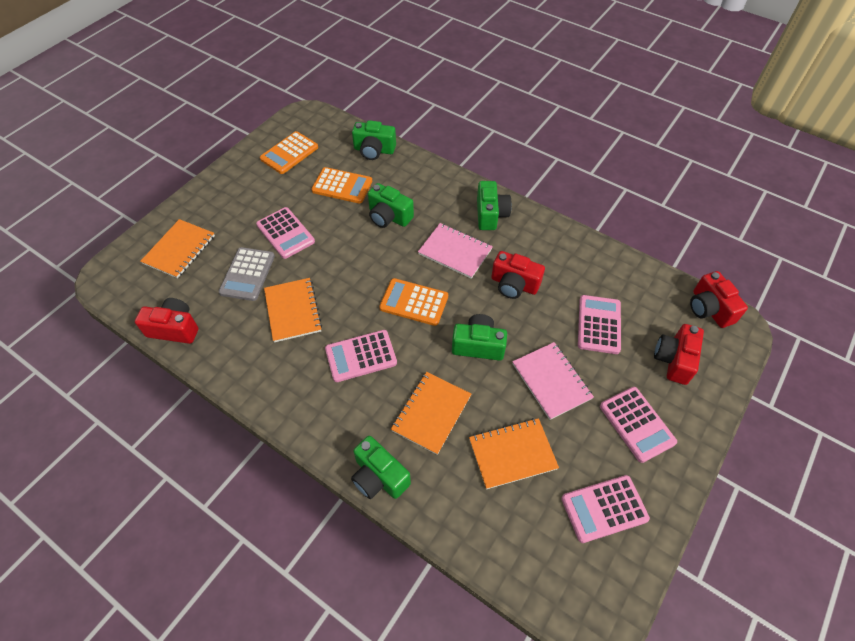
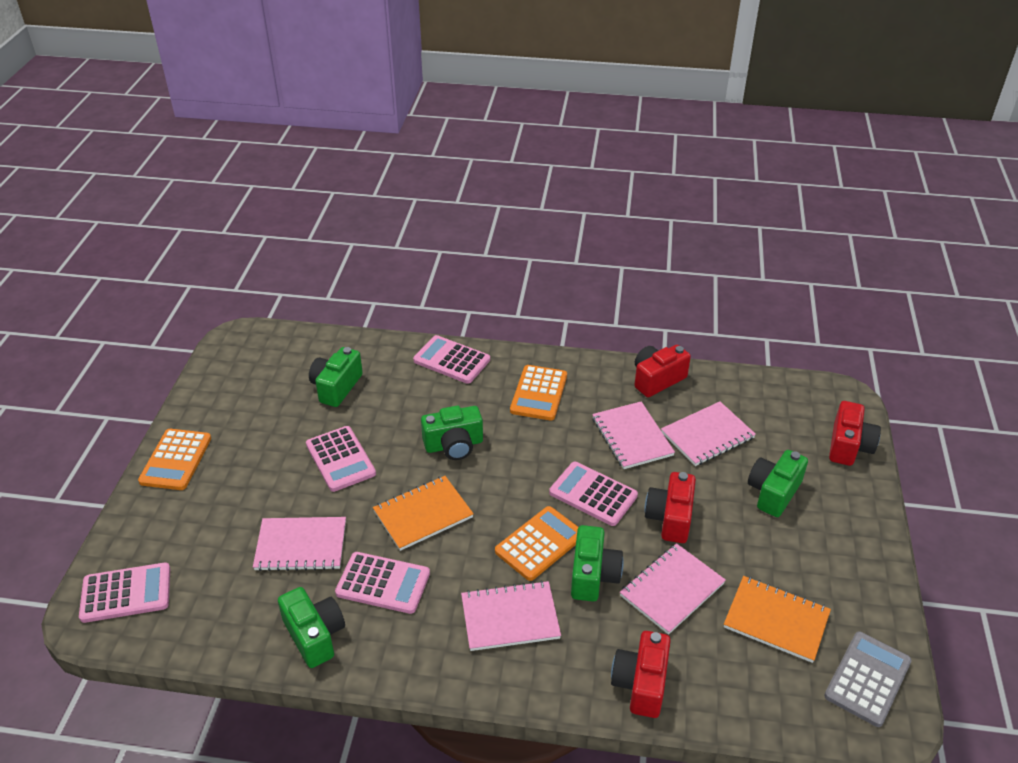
orange notebook: [140,219,215,278] [264,278,322,342] [391,372,471,455] [469,418,559,489] = 4 -> [373,476,474,551] [724,576,831,663] = 2
pink notebook: [418,223,493,279] [512,342,594,420] = 2 -> [253,517,346,571] [461,580,561,651] [592,401,675,469] [620,543,726,635] [661,402,756,466] = 5

